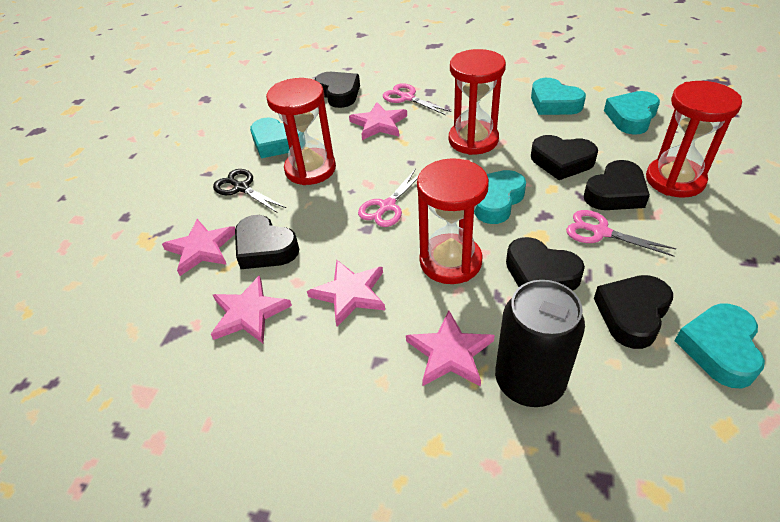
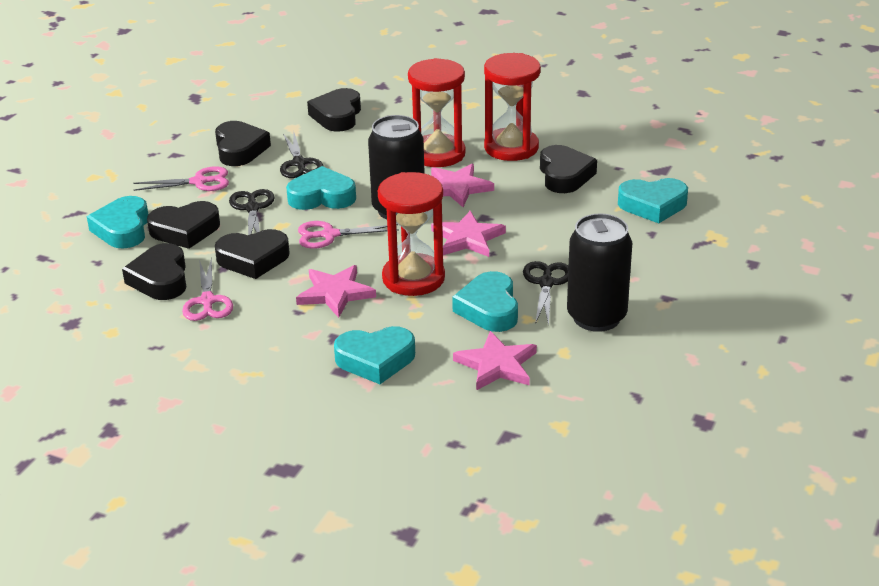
black can: [495,280,585,407] = 1 -> [368,115,425,220] [567,213,632,332] = 2
black scissors: [213,169,286,213] = 1 -> [229,189,274,235] [280,133,324,178] [523,261,569,326] = 3
pink star: [162,219,235,276] [211,275,292,344] [307,260,385,326] [349,102,407,140] [406,311,495,386] = 5 -> [296,265,376,318] [431,164,494,207] [431,211,506,257] [453,331,537,391] = 4
red hourglass: [266,78,336,185] [417,158,489,284] [449,49,506,155] [646,81,742,198] = 4 -> [378,172,445,296] [408,58,466,167] [484,53,541,161] = 3

